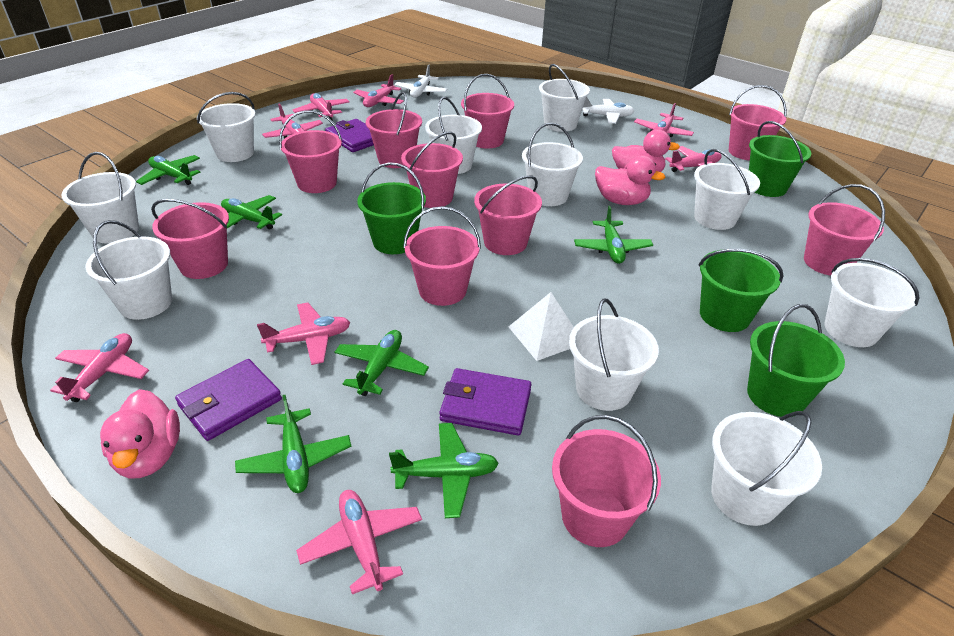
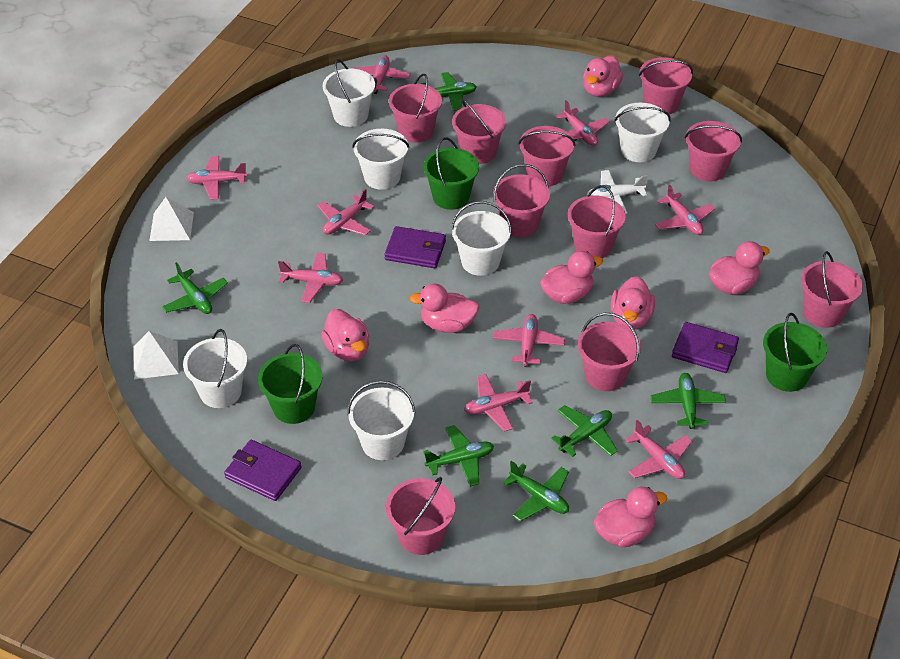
green bucket: [357,162,426,254] [698,249,784,332] [747,304,845,417] [749,121,811,197] = 4 -> [258,344,323,424] [423,137,479,210] [763,313,827,392] = 3
pink duck: [100,389,180,479] [595,155,666,205] [612,129,680,172] = 3 -> [321,309,369,362] [410,284,479,333] [540,251,603,304] [583,55,623,97] [594,487,667,547] [611,276,655,330] [709,241,770,295] = 7
pink plane: [50,333,149,402] [257,302,350,365] [262,104,323,139] [292,93,350,121] [296,490,422,594] [353,74,404,107] [634,103,694,137] [665,146,721,172] = 8 -> [186,156,248,200] [278,253,343,303] [317,189,374,236] [352,55,411,94] [464,374,533,432] [493,314,565,367] [556,100,610,146] [625,420,692,479] [655,184,715,235] = 9
white bucket: [61,152,139,244] [85,220,172,320] [197,92,256,162] [425,97,482,174] [522,123,583,206] [539,64,590,132] [569,298,659,411] [694,149,760,230] [711,411,822,526] [825,258,919,347] = 10 -> [183,329,247,408] [323,59,375,127] [347,381,415,460] [352,129,409,190] [451,201,512,276] [614,103,671,162] = 6
white plane: [394,65,447,98] [582,96,634,124] = 2 -> [587,170,647,214] = 1
white pyramid: [509,292,574,361] = 1 -> [133,331,179,379] [149,197,194,241] = 2

